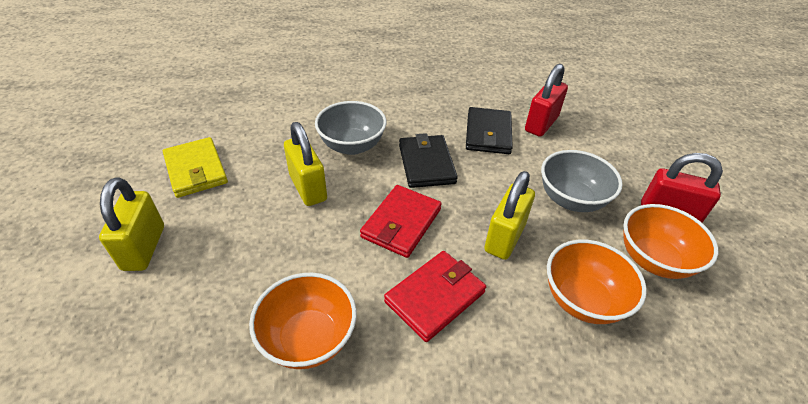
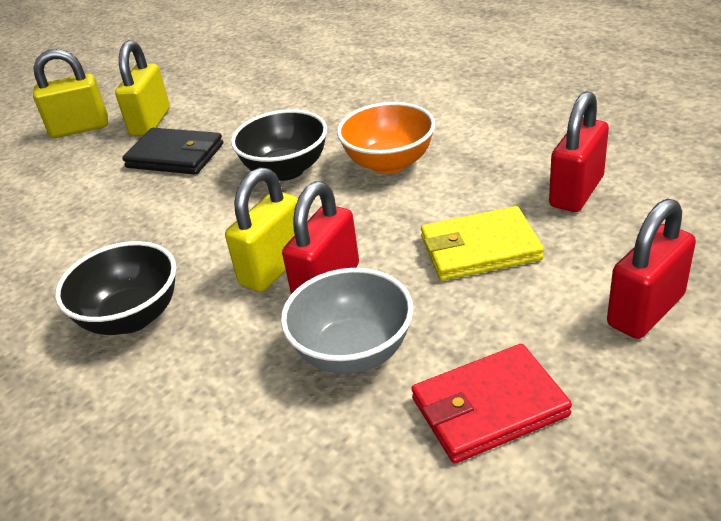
black bowl: none = 0 -> [55,241,176,335] [231,109,327,181] = 2
black wallet: [399,133,458,188] [466,107,513,154] = 2 -> [122,128,223,175] = 1
grey bowl: [315,101,386,155] [541,150,623,212] = 2 -> [281,268,413,374] = 1
orange bowl: [249,273,356,369] [547,240,647,324] [623,204,718,279] = 3 -> [337,102,435,174] = 1
red padlock: [525,64,568,137] [641,153,723,223] = 2 -> [282,181,359,294] [549,91,609,212] [607,199,696,339] = 3
red wallet: [360,185,442,258] [384,251,486,342] = 2 -> [411,344,572,463] = 1

